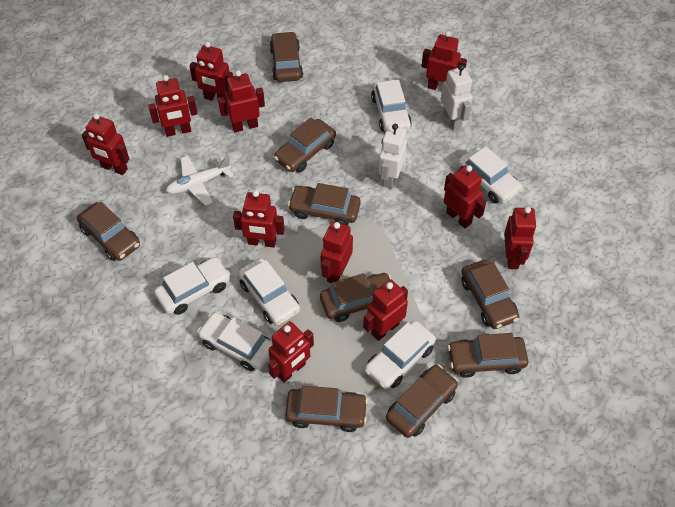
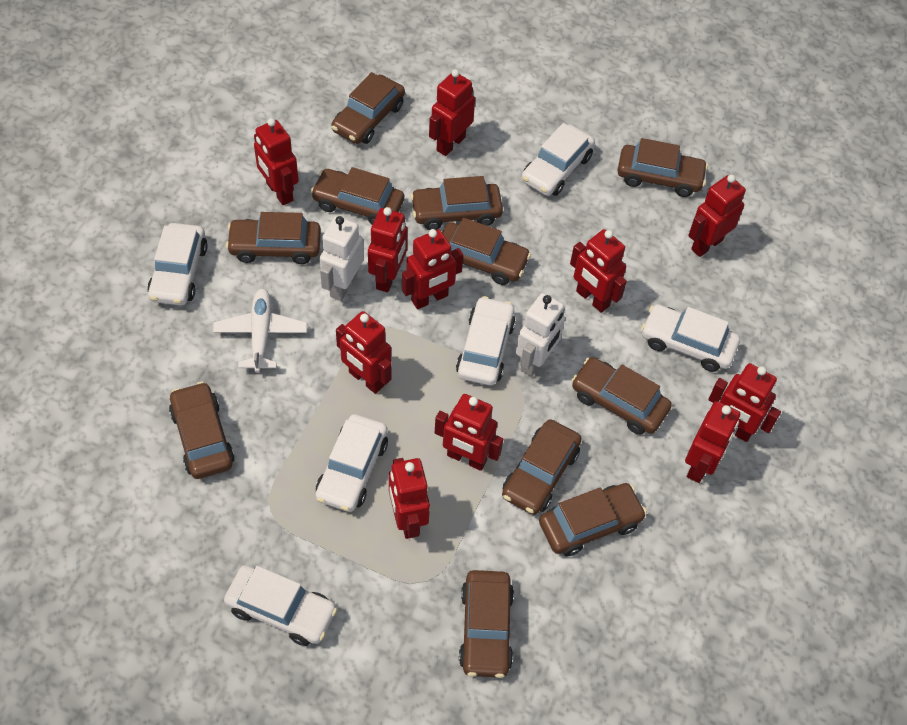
brown car: [77,202,140,261] [269,31,303,82] [274,117,336,173] [285,386,368,432] [288,183,361,226] [320,273,391,322] [386,365,458,438] [448,333,529,378] [461,260,519,329] = 9 -> [169,382,235,479] [226,212,321,264] [311,167,404,225] [331,72,405,144] [410,176,503,230] [442,218,531,285] [459,570,514,678] [502,419,582,515] [539,483,647,557] [572,357,672,435] [617,138,708,197] = 11

